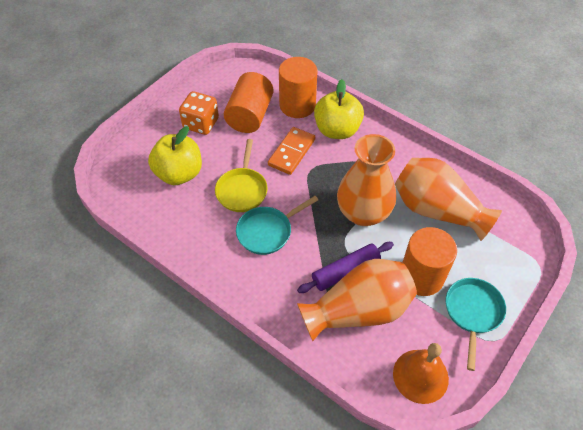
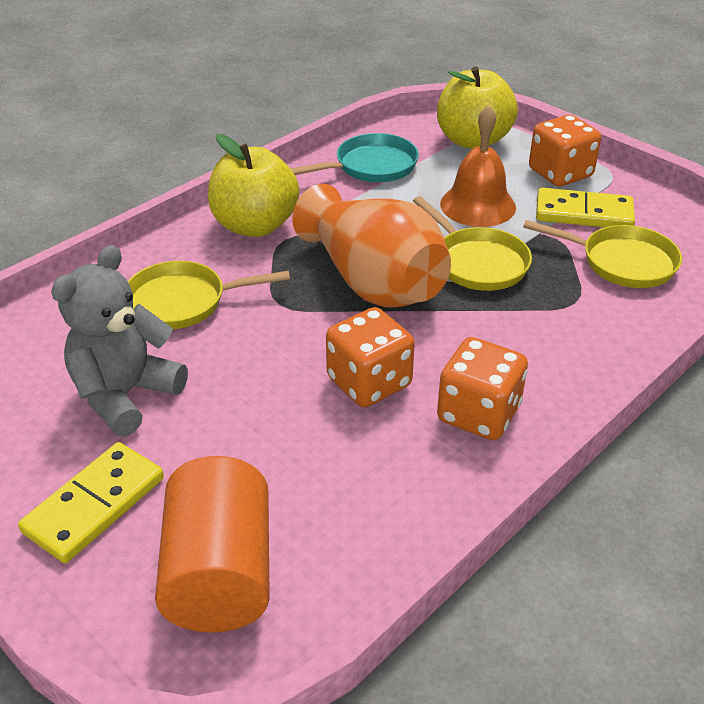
grey teddy bear: none = 0 -> [51,245,188,436] = 1
orange cylinder: [224,72,274,133] [279,57,317,118] [403,227,457,296] = 3 -> [155,456,270,632] = 1
orange dice: [179,91,219,135] = 1 -> [326,307,415,407] [437,337,528,440] [529,115,601,186] = 3
orange domino: [268,127,315,175] = 1 -> none = 0
orange vase: [297,259,417,341] [337,134,396,226] [395,158,502,241] = 3 -> [292,184,451,308] = 1
purple rolling pin: [297,242,394,293] = 1 -> none = 0
turquoise pan: [236,196,318,255] [446,278,506,371] = 2 -> [291,133,419,182] = 1
yellow domino: none = 0 -> [18,442,164,563] [536,188,635,227] = 2
yellow pan: [215,139,268,212] = 1 -> [128,261,290,329] [413,196,532,291] [523,220,682,288] = 3

